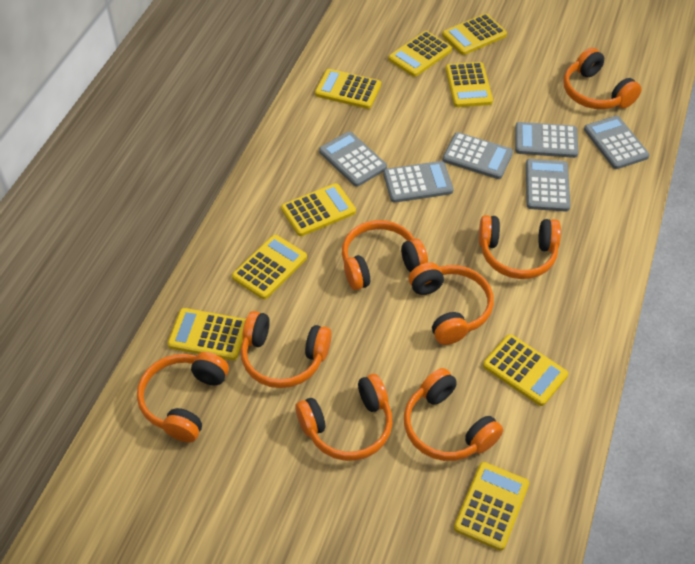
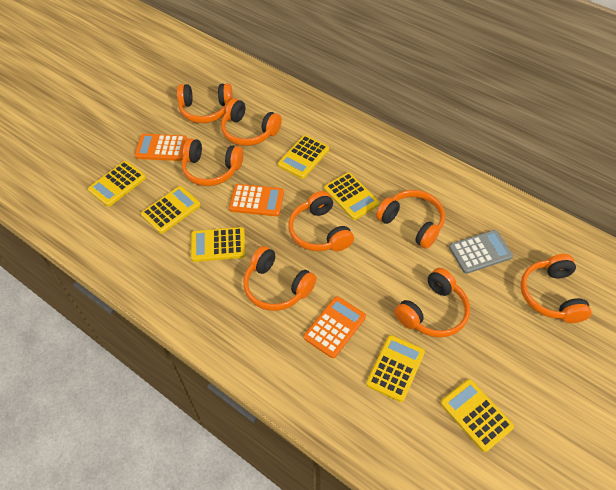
grey calculator: [319,131,387,187] [383,161,454,203] [442,132,513,179] [515,122,579,158] [526,159,570,211] [584,116,650,169] = 6 -> [449,230,513,274] = 1
orange calculator: none = 0 -> [135,134,187,161] [229,184,284,216] [303,296,366,358] = 3
yellow calculator: [168,308,246,360] [232,235,307,299] [281,183,356,236] [315,69,381,109] [388,31,452,77] [442,13,507,55] [445,62,493,107] [454,462,529,551] [483,334,568,406] = 9 -> [88,161,146,207] [141,186,201,234] [191,227,246,262] [278,135,329,179] [324,172,379,220] [366,335,425,402] [441,379,514,452] = 7

